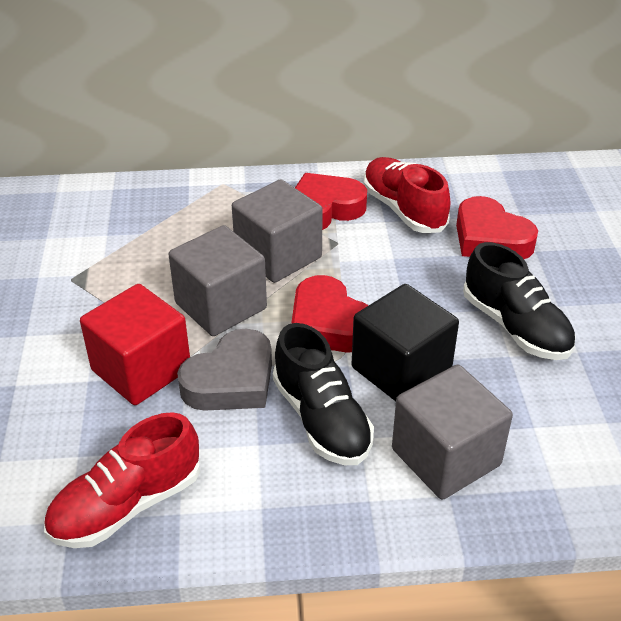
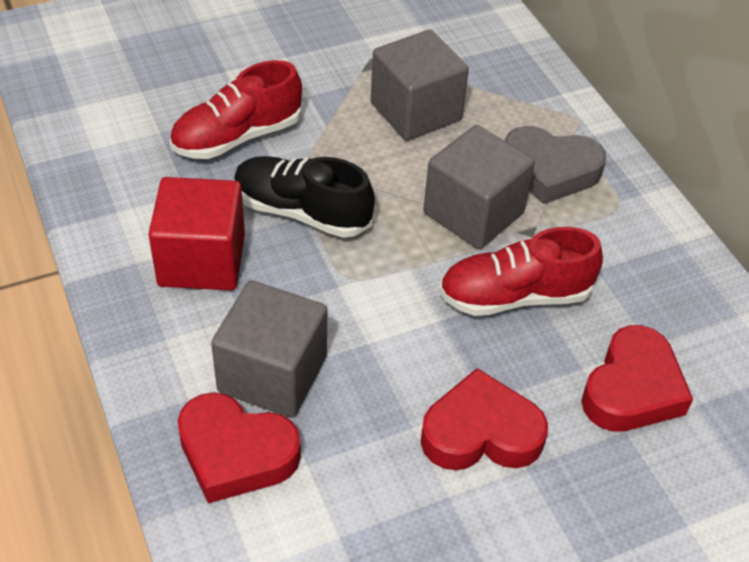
black cube: [352,284,459,401] = 1 -> none = 0
black shoe: [273,323,374,465] [463,242,576,360] = 2 -> [234,156,375,238] = 1

